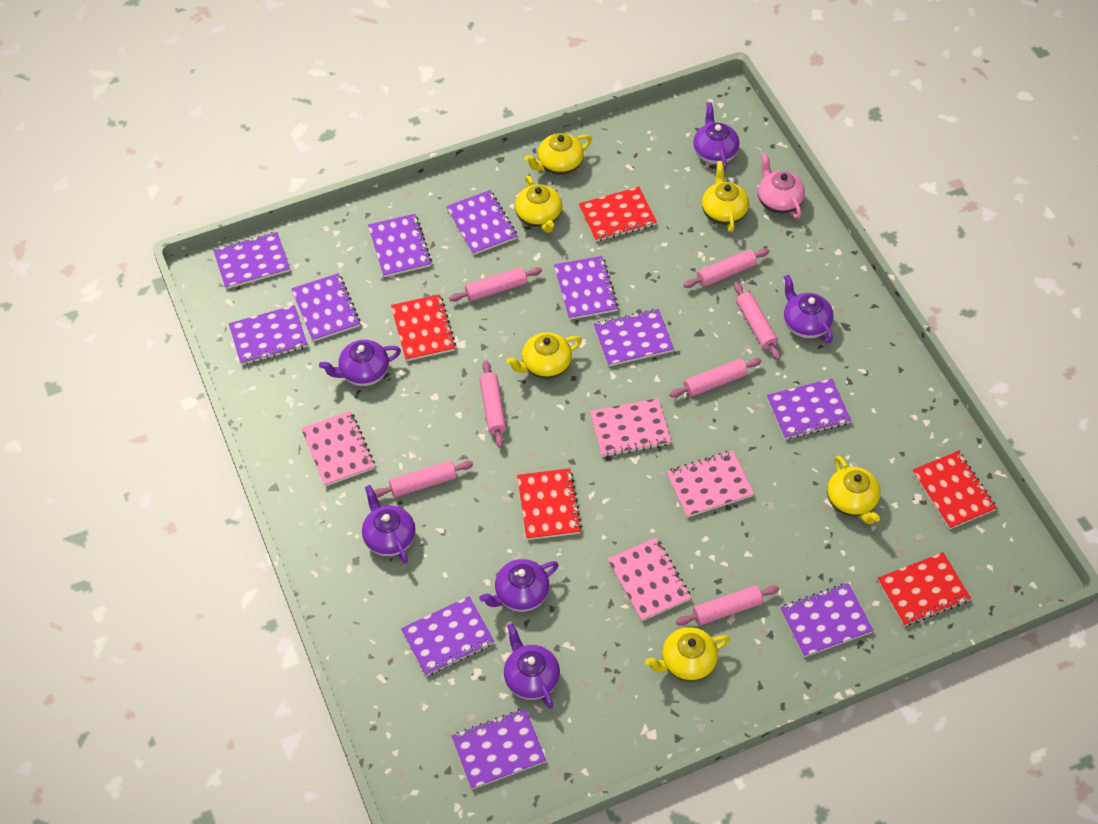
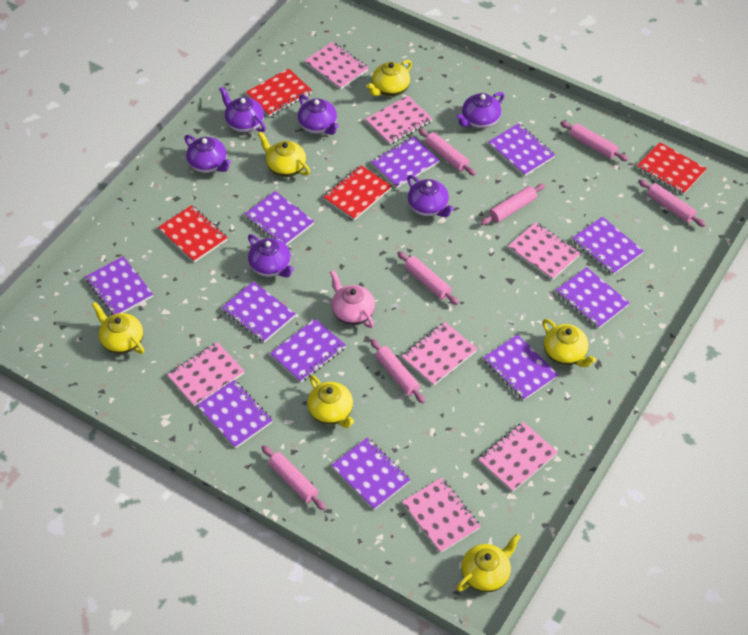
pink notebook: [301,411,375,487] [590,398,671,457] [608,538,691,621] [666,450,754,518] = 4 -> [167,342,245,407] [305,42,369,90] [365,96,433,145] [402,322,477,386] [402,478,481,553] [478,422,558,492] [508,222,581,280] = 7
red notebook: [391,294,456,361] [517,468,582,540] [579,187,657,242] [878,552,971,626] [912,451,997,529] = 5 -> [158,205,228,263] [246,68,312,117] [323,165,392,220] [637,142,707,195] = 4

